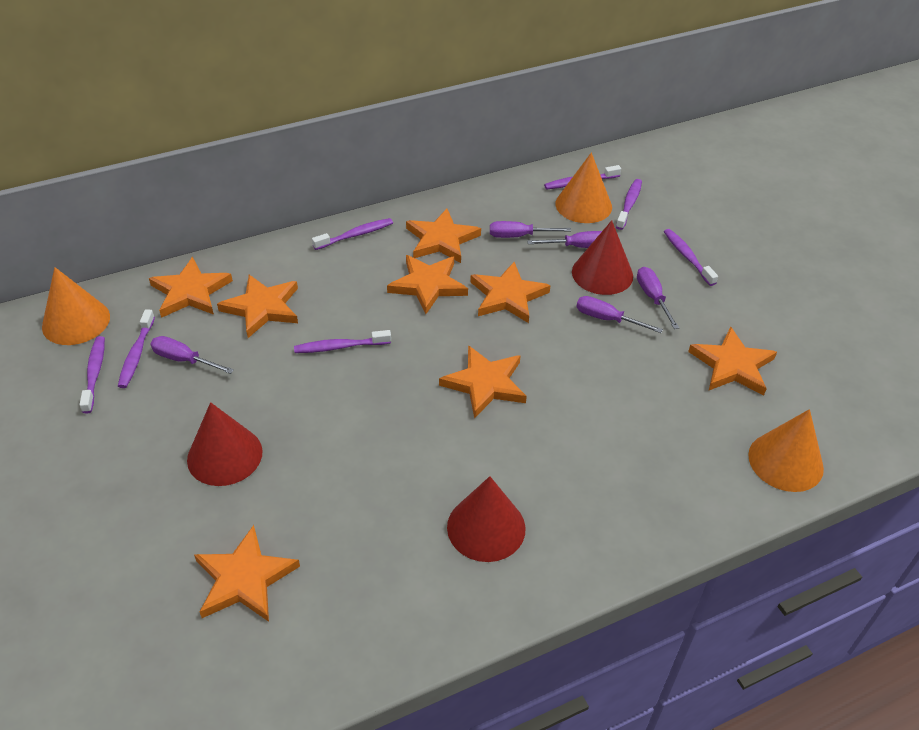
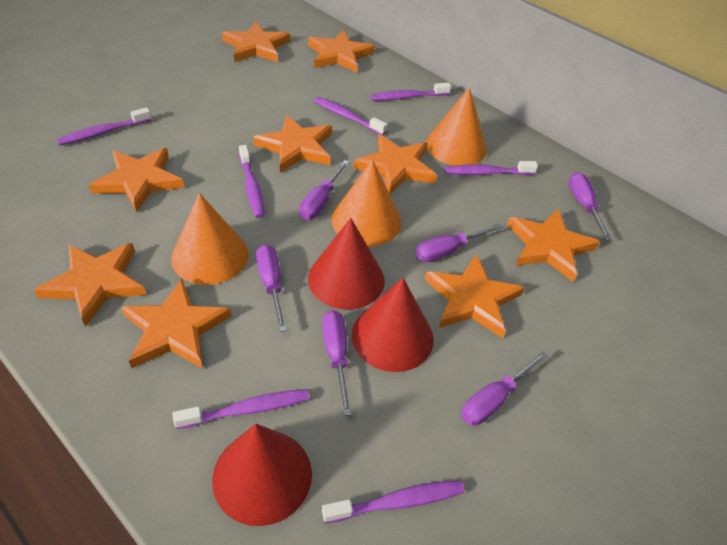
orange star: [149,257,233,318] [194,525,300,622] [217,275,298,338] [387,255,468,314] [406,209,481,263] [439,345,527,419] [470,262,551,323] [688,327,777,395] = 8 -> [34,243,146,327] [89,148,184,213] [121,279,231,369] [222,21,290,62] [253,115,332,173] [308,30,375,73] [353,134,437,195] [425,254,525,338] [507,209,600,282] = 9
purple screwdriver: [151,336,234,374] [490,221,571,238] [527,231,602,248] [576,296,663,333] [637,267,679,329] = 5 -> [256,244,287,332] [299,160,349,220] [322,310,351,416] [415,223,503,262] [461,351,548,425] [569,172,612,240] = 6

